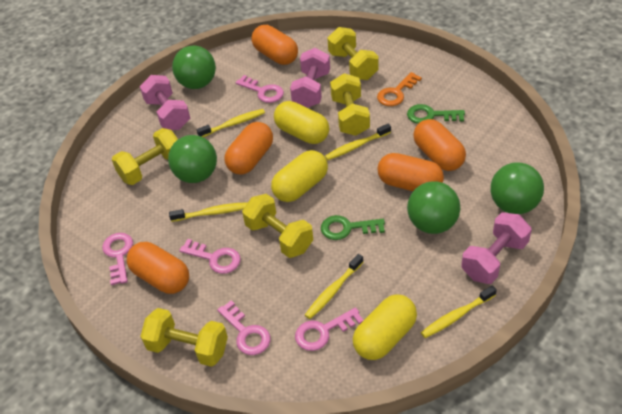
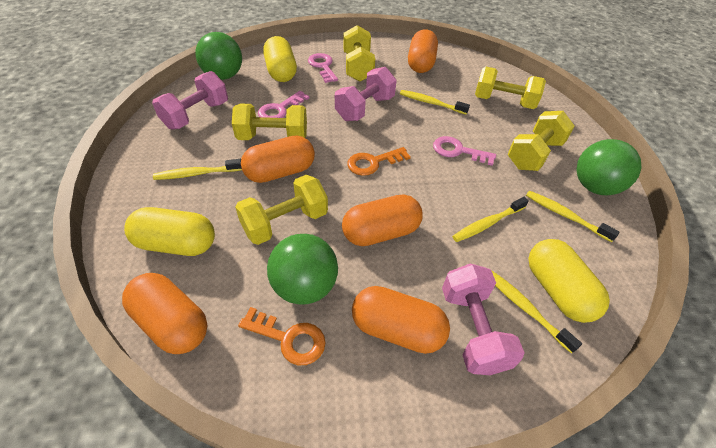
green ball: [168,135,217,183] [172,46,216,89] [407,181,461,234] [491,162,544,214] = 4 -> [195,32,242,80] [267,234,338,304] [576,139,641,195] = 3
green key: [321,215,385,240] [407,104,465,124] = 2 -> none = 0
orange key: [377,72,422,106] = 1 -> [238,307,326,365] [347,147,411,176] = 2
pink key: [102,233,133,285] [179,239,241,274] [217,300,270,355] [236,75,284,103] [295,307,364,351] = 5 -> [258,91,309,118] [308,53,338,83] [433,136,496,166] = 3

